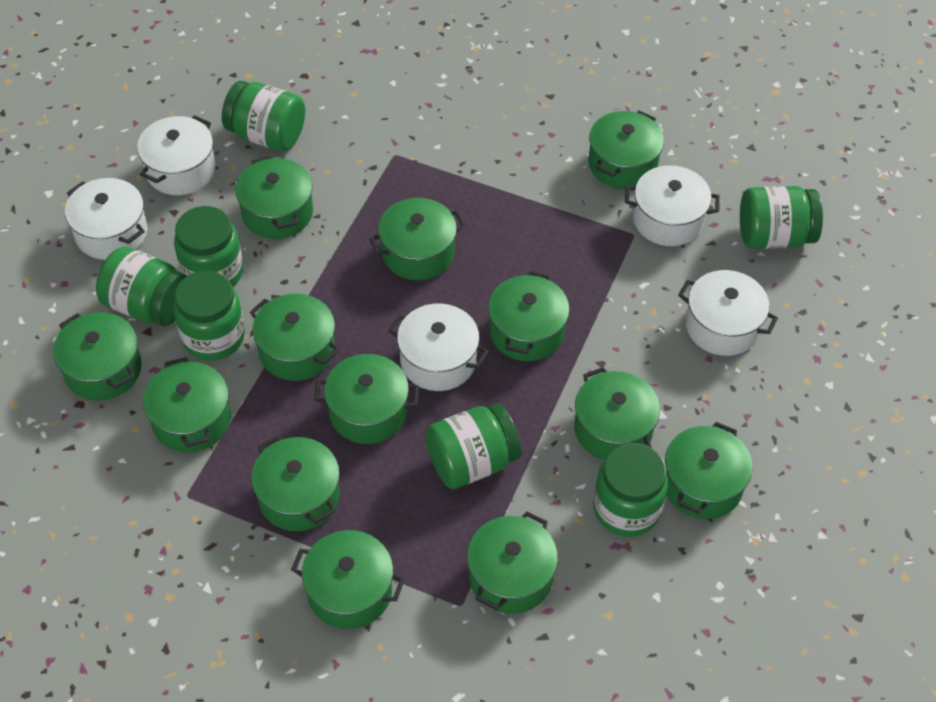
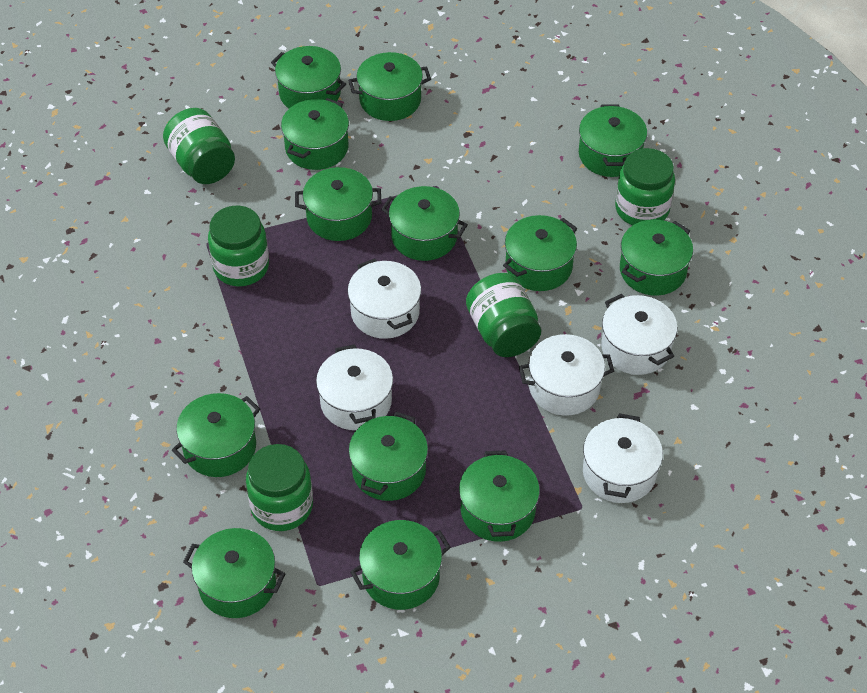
green jar: [96,246,187,326] [174,206,243,287] [174,271,245,361] [222,81,305,152] [425,403,522,489] [593,443,668,537] [740,186,823,249] = 7 -> [163,108,235,184] [208,206,269,286] [246,444,313,531] [466,273,541,357] [615,148,675,225] = 5

